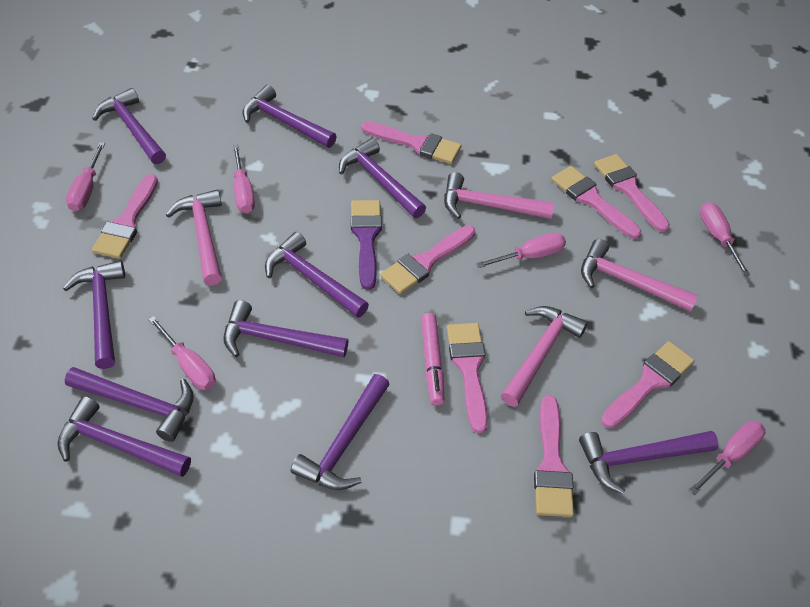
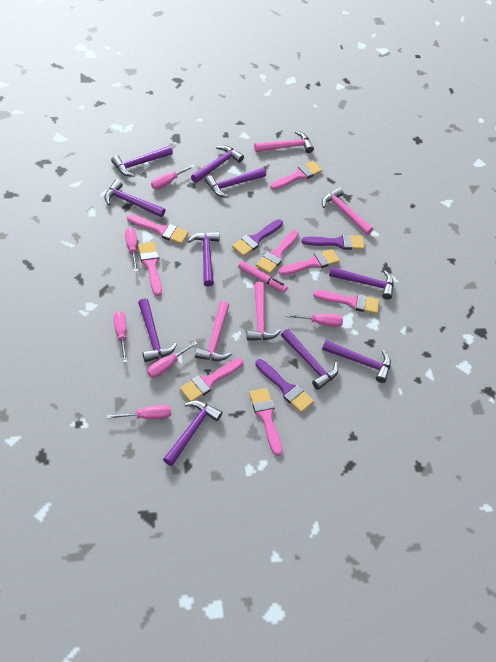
purple brush: [351,200,382,290] = 1 -> [232,219,283,257] [255,359,314,413] [301,234,365,250] = 3

